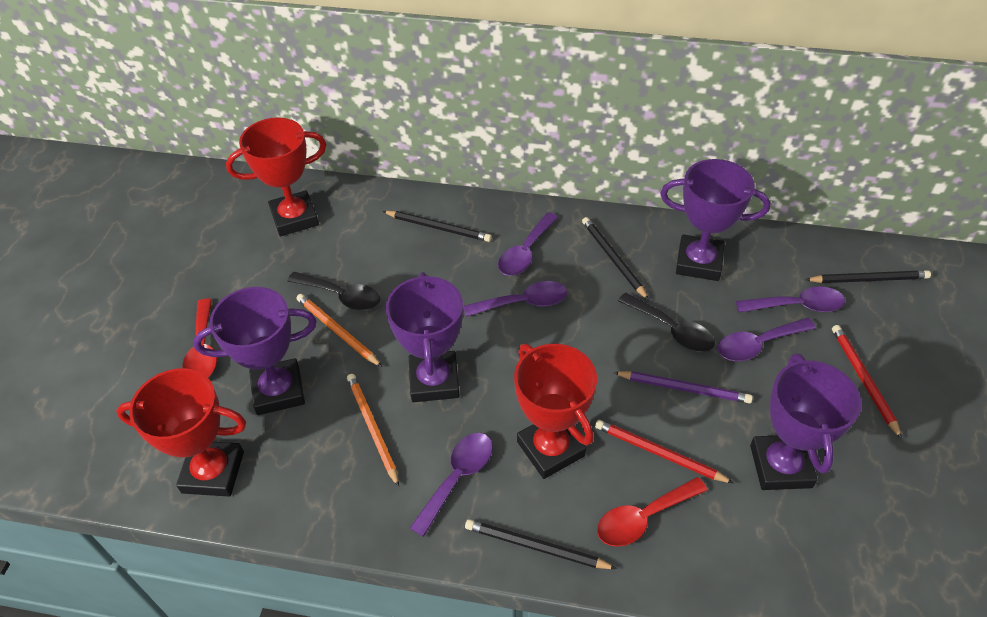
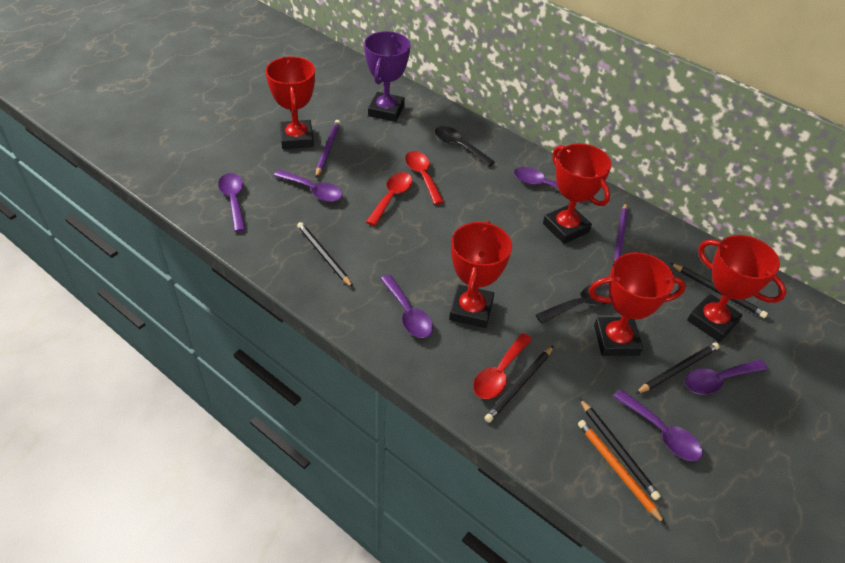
black pencil: [383,211,492,242] [465,519,617,569] [582,217,649,300] [805,270,931,283] = 4 -> [297,222,353,288] [485,346,553,423] [579,398,661,500] [635,342,719,394] [670,263,768,318] = 5
orange pencil: [296,294,382,367] [347,374,399,487] = 2 -> [578,420,665,524] = 1
purple pencil: [613,371,753,403] = 1 -> [316,120,340,178] [613,203,628,263] = 2
purple spoon: [410,433,493,537] [463,281,567,317] [498,212,558,276] [718,318,816,361] [736,287,845,313] = 5 -> [218,173,246,232] [274,170,342,202] [380,275,433,338] [514,167,584,202] [613,389,703,461] [685,359,768,395] = 6
purple trophy: [193,287,317,415] [386,272,463,402] [660,159,770,281] [750,353,861,490] = 4 -> [364,31,410,122] = 1
red pencil: [595,419,733,483] [832,325,902,439] = 2 -> none = 0
red spoon: [182,298,217,377] [597,477,708,547] = 2 -> [366,172,413,226] [405,151,444,205] [473,333,532,399] = 3
red trophy: [116,368,246,497] [226,118,327,236] [514,344,597,479] = 3 -> [265,57,315,149] [449,221,512,328] [543,144,612,244] [589,252,686,356] [687,235,787,342] = 5

